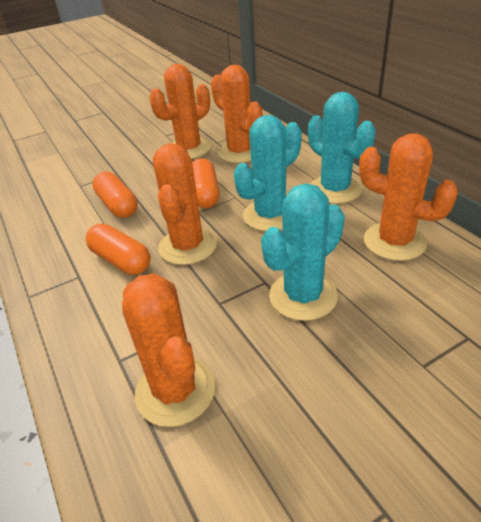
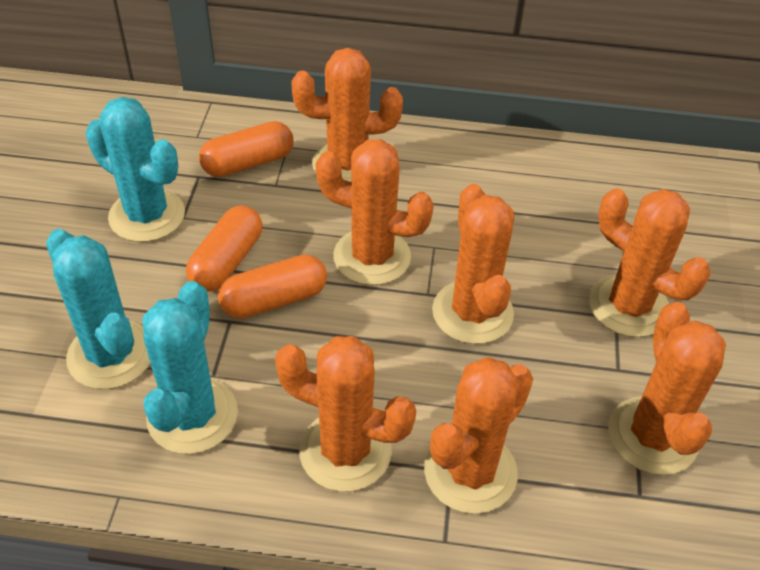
orange cactus: [122,273,215,427] [150,64,211,159] [153,143,217,265] [211,65,263,163] [359,133,458,261] = 5 -> [275,336,416,492] [292,48,403,182] [315,139,434,285] [424,357,533,514] [432,184,514,344] [589,188,710,337] [608,302,726,475] = 7

